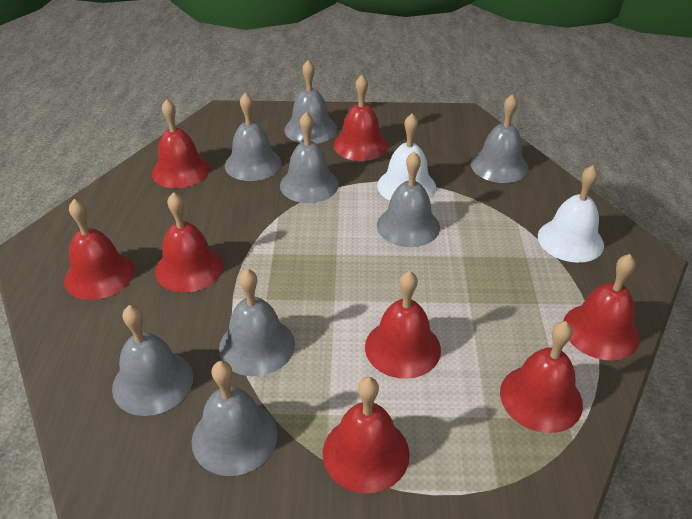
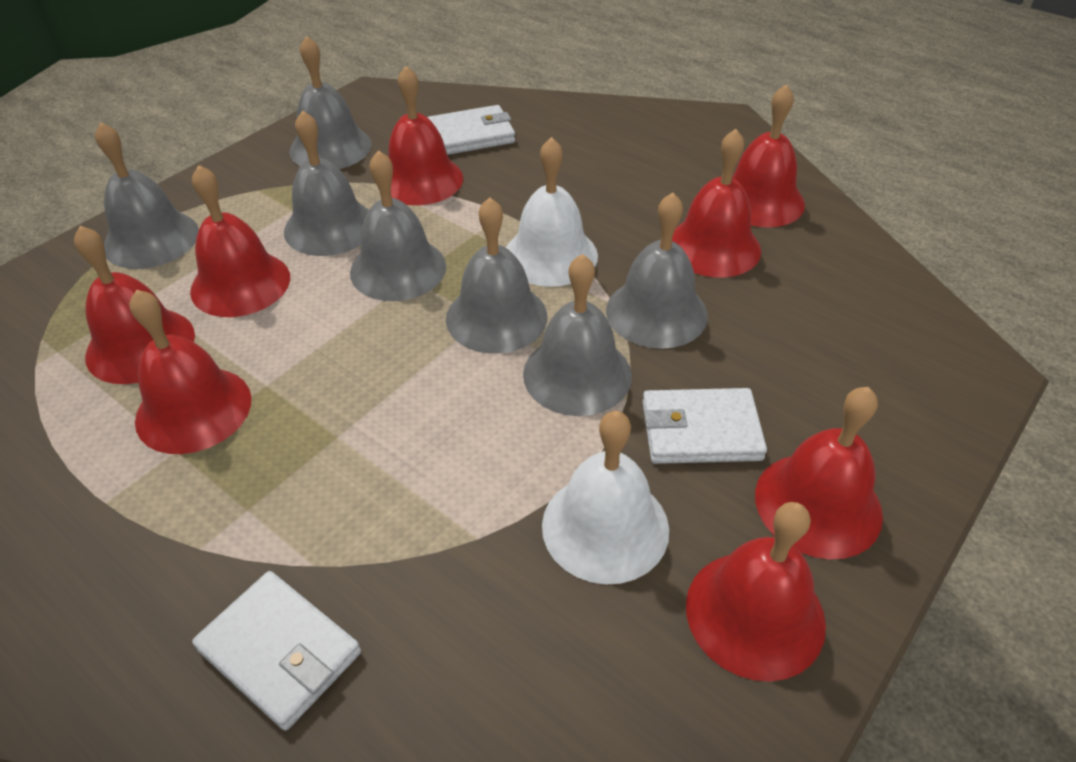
grey bell: [112,305,193,416] [192,361,278,476] [219,269,295,376] [225,93,282,181] [280,112,339,203] [284,60,337,144] [377,151,440,247] [471,94,528,183] = 8 -> [95,122,199,269] [284,110,369,256] [289,36,372,169] [350,150,446,301] [446,197,547,354] [523,254,632,416] [606,192,708,349] = 7
white wallet: none = 0 -> [192,571,361,731] [428,105,515,155] [642,388,767,464] = 3

